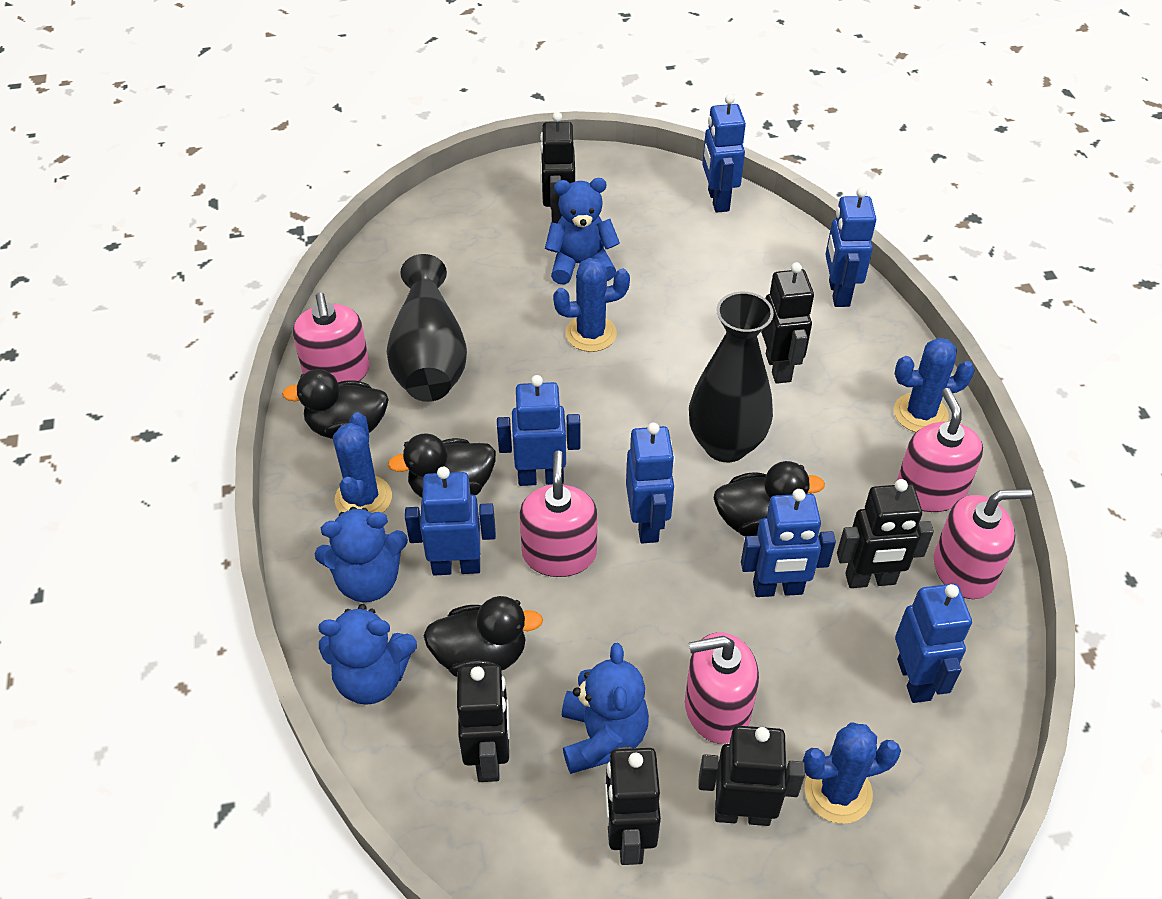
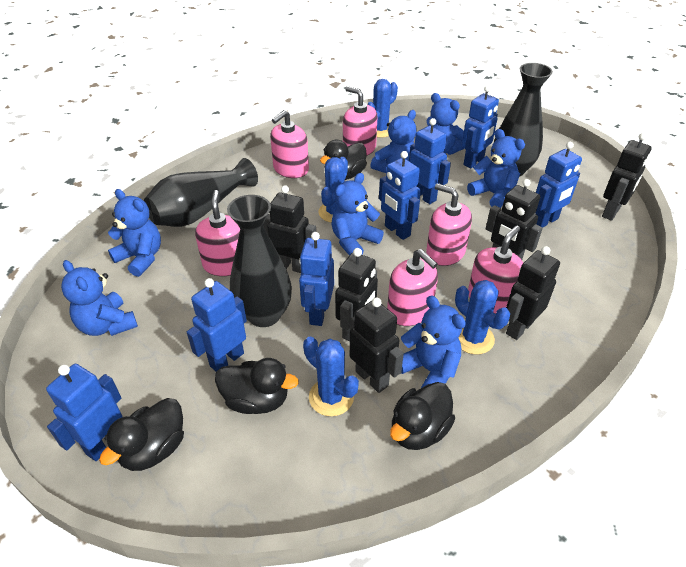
black vase: [387,254,467,402] [689,292,774,462] = 2 -> [144,158,258,227] [227,195,292,327] [494,63,553,177] = 3
blue teddy bear: [314,507,408,602] [318,604,417,705] [545,178,620,285] [561,643,649,774] = 4 -> [61,260,138,336] [108,189,161,277] [331,173,384,256] [370,110,417,173] [401,296,466,388] [427,93,465,155] [467,129,525,208] = 7
pink soap dispenser: [293,293,370,382] [519,451,598,577] [685,633,759,744] [897,388,983,512] [934,489,1032,599] = 5 -> [195,190,240,276] [270,110,309,178] [343,86,377,156] [387,249,438,326] [426,183,472,266] [468,225,523,314] = 6

